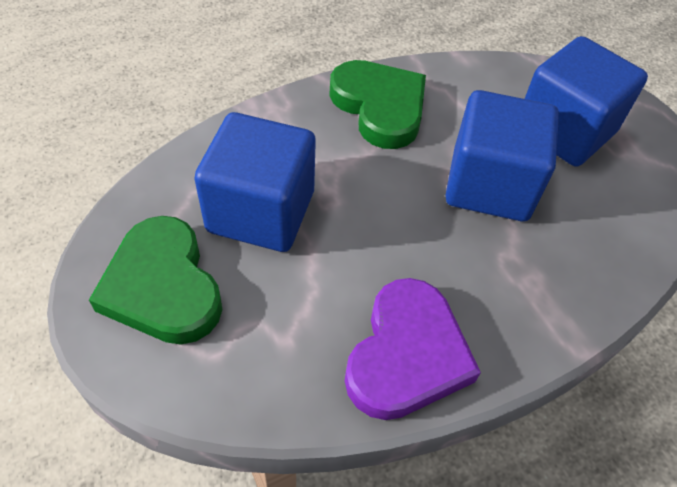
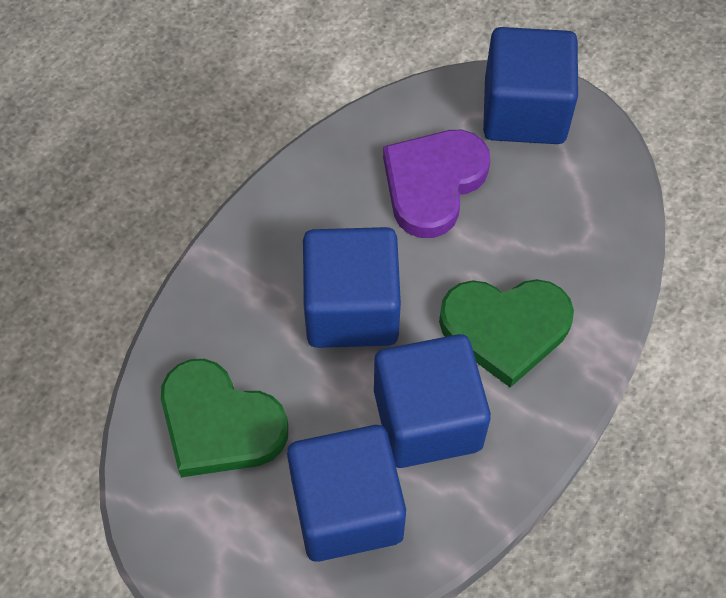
blue cube: [194,112,316,252] [445,90,559,221] [525,36,648,166] = 3 -> [287,425,406,562] [303,227,401,348] [374,334,491,468] [483,27,578,144] = 4

